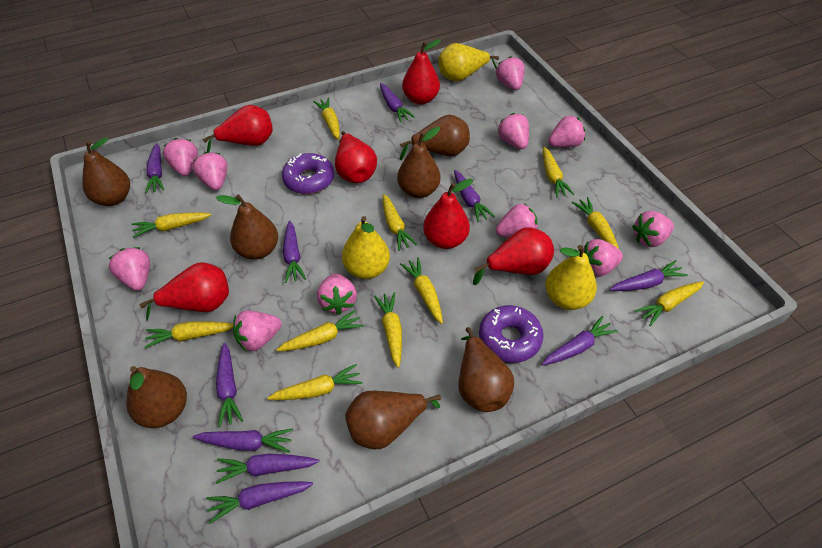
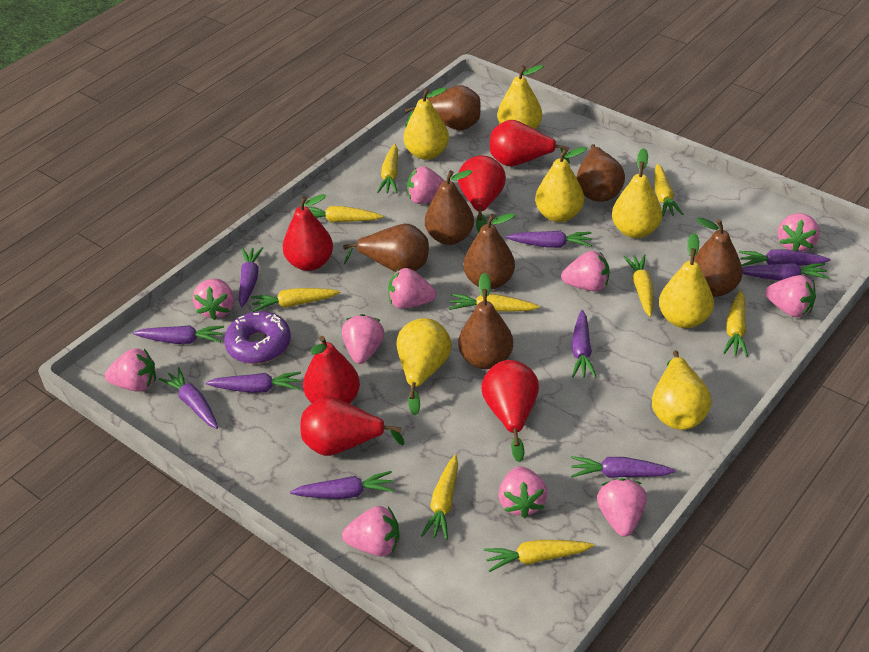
purple donut: [282,153,334,194] [479,305,544,363] = 2 -> [224,311,291,364] = 1
yellow carrot: [132,213,211,238] [145,322,233,348] [267,364,363,400] [276,310,364,351] [313,98,340,140] [374,292,402,368] [383,194,417,251] [400,257,443,324] [543,147,574,197] [572,197,619,249] [635,282,704,326] = 11 -> [251,288,340,312] [307,206,383,222] [377,144,398,193] [421,455,458,540] [449,294,540,311] [484,540,594,572] [623,254,654,317] [654,164,683,217] [723,290,748,357] = 9
yellow pear: [342,216,390,279] [439,43,499,82] [545,245,597,310] = 3 -> [397,318,452,415] [404,87,449,160] [497,65,543,129] [535,147,587,222] [612,148,662,238] [652,350,712,430] [659,233,714,328] = 7

